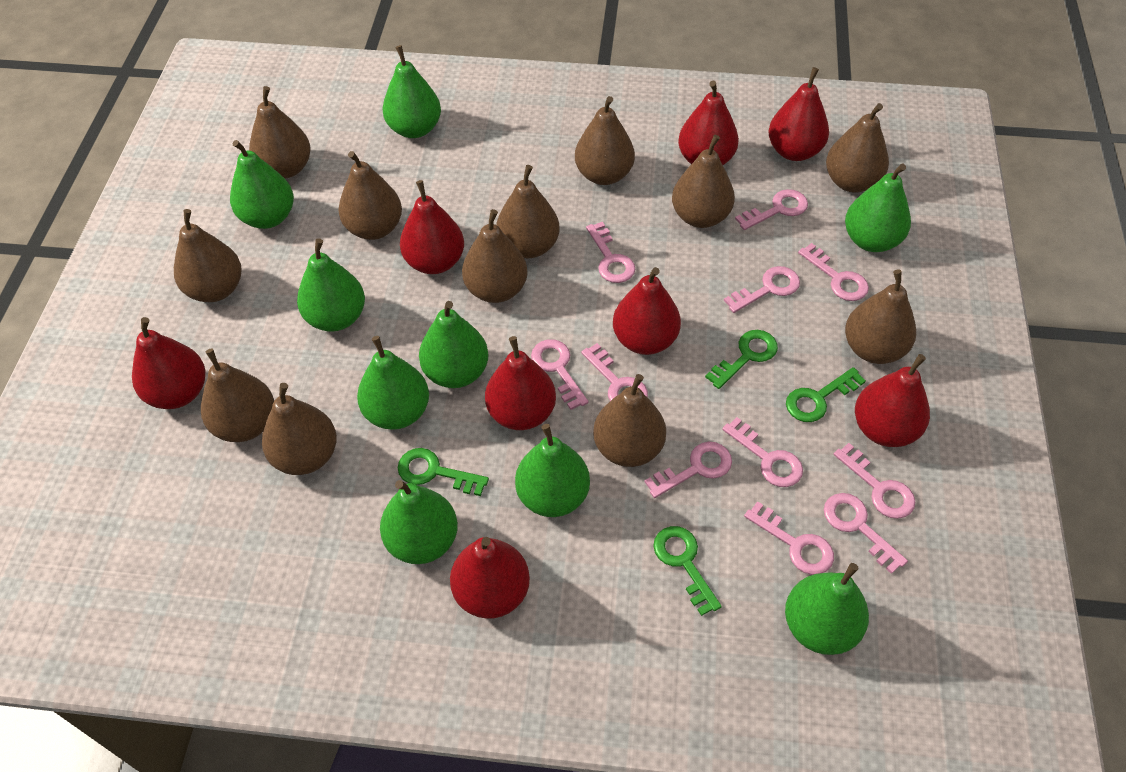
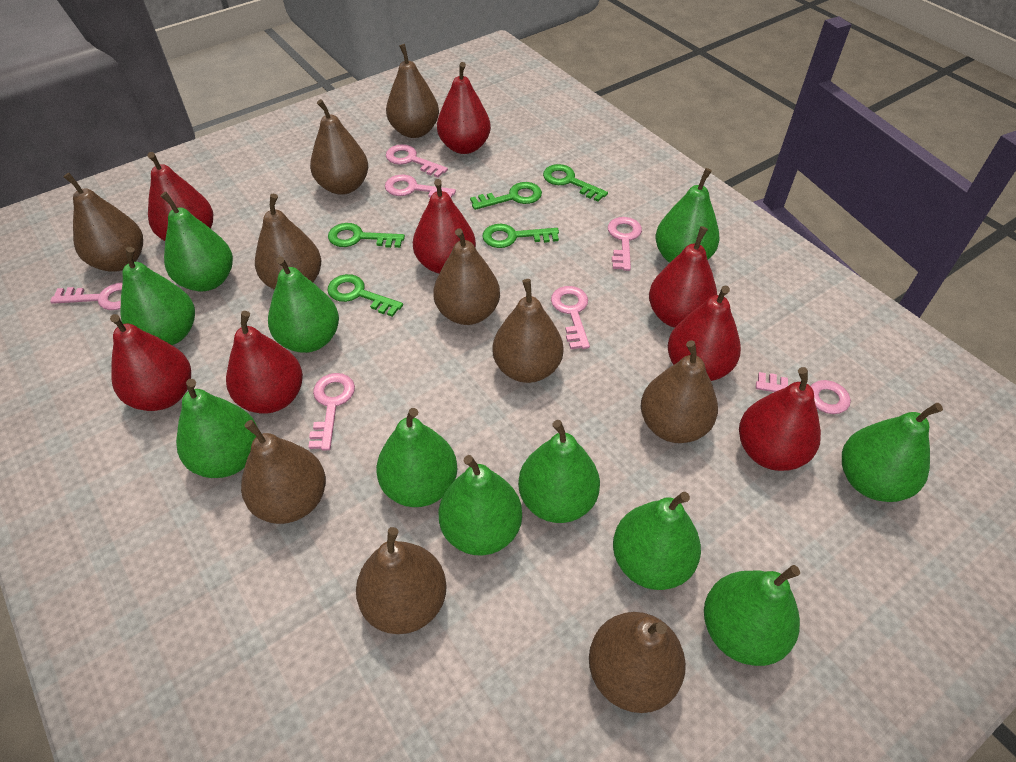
brown pear: [174,209,242,302] [201,348,274,442] [249,86,311,179] [262,383,337,475] [339,151,402,240] [462,209,528,303] [496,165,560,258] [575,96,635,185] [593,374,666,467] [672,135,735,228] [826,103,889,193] [845,269,916,364] = 12 -> [63,173,143,272] [241,420,326,524] [255,194,321,290] [310,99,368,195] [356,527,447,634] [386,44,439,138] [433,228,500,325] [492,279,563,383] [589,612,686,713] [641,340,718,443] = 10
green key: [398,448,489,496] [653,526,722,616] [705,330,778,389] [786,367,866,422] = 4 -> [327,274,403,317] [328,223,405,248] [470,182,542,210] [482,224,559,248] [543,164,608,202] = 5
green pear: [230,140,294,229] [297,238,365,332] [357,336,429,430] [380,480,458,564] [382,45,441,138] [419,301,489,388] [515,424,590,517] [785,563,869,655] [845,163,911,252] = 9 -> [120,247,195,345] [161,192,233,291] [176,379,257,478] [268,257,339,353] [376,408,457,507] [438,455,522,555] [518,420,600,523] [613,492,701,590] [656,168,720,263] [704,565,800,666] [842,403,943,502] = 11
pink key: [531,339,589,410] [581,343,648,401] [586,222,635,283] [644,442,732,498] [722,417,803,487] [724,266,800,313] [735,189,808,230] [744,501,834,575] [798,243,869,301] [824,493,908,574] [834,443,915,519] = 11 -> [50,282,123,310] [308,373,355,450] [385,174,456,198] [386,144,448,178] [551,286,590,349] [608,217,642,271] [756,372,851,414] = 7

